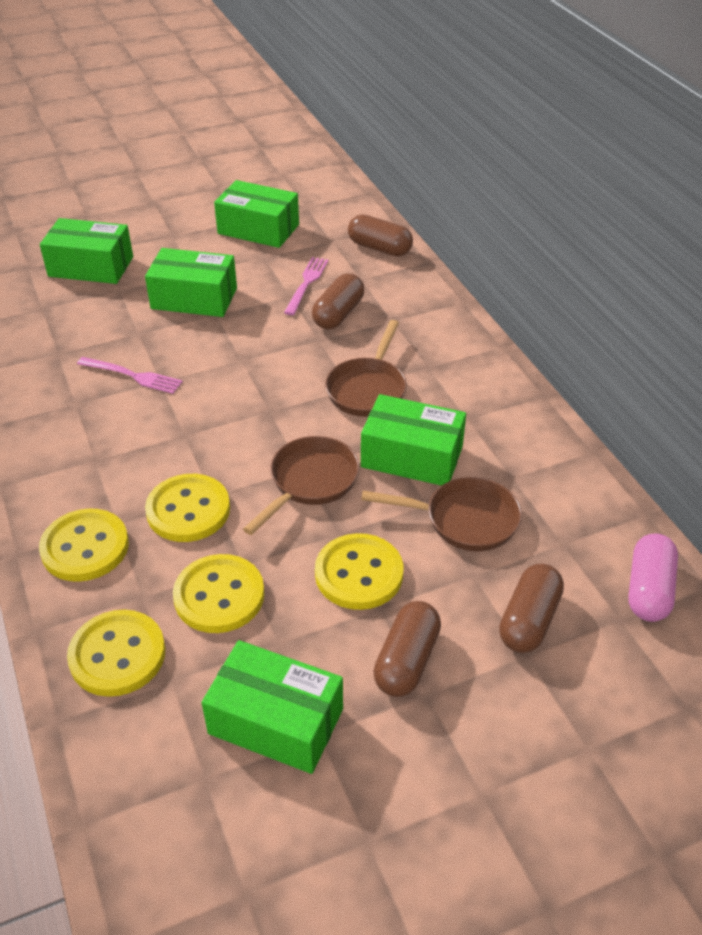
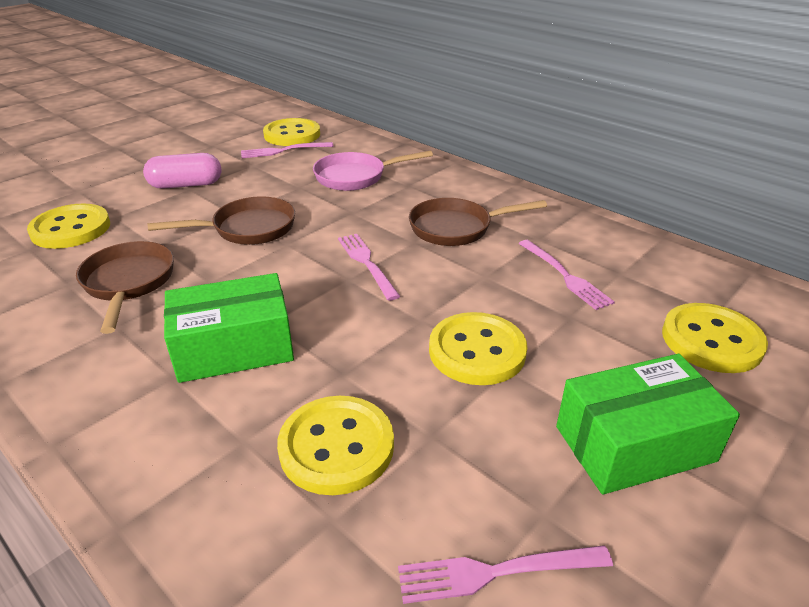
brown capsule: [312,273,364,330] [348,215,413,256] [373,601,441,697] [499,564,564,653] = 4 -> none = 0
green box: [40,218,133,284] [145,248,237,317] [202,640,343,774] [214,180,299,248] [361,394,466,486] = 5 -> [164,273,294,383] [556,354,740,495] = 2
pink fork: [77,357,183,394] [284,257,329,315] = 2 -> [241,142,333,158] [338,234,400,301] [398,545,613,604] [518,240,615,310] = 4
pink pan: none = 0 -> [313,150,433,191] = 1

